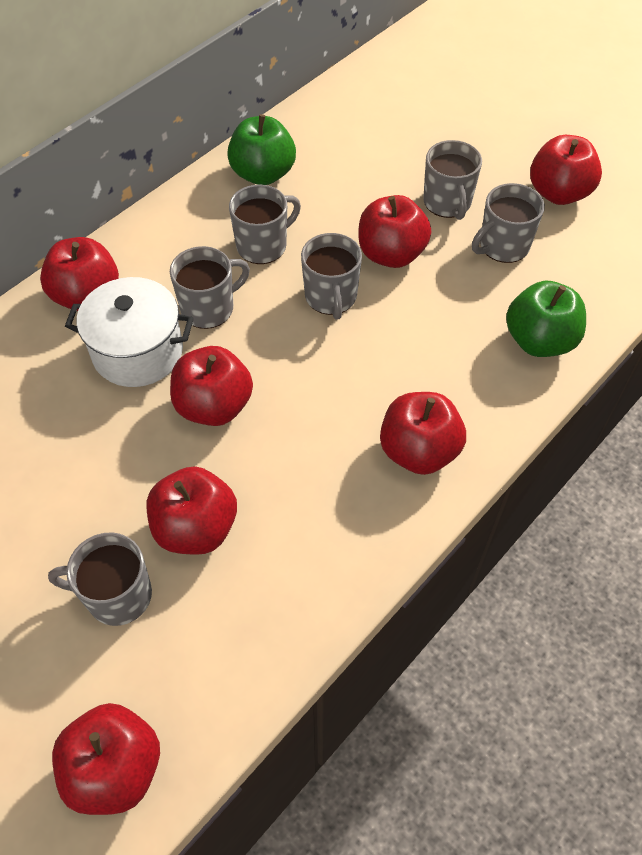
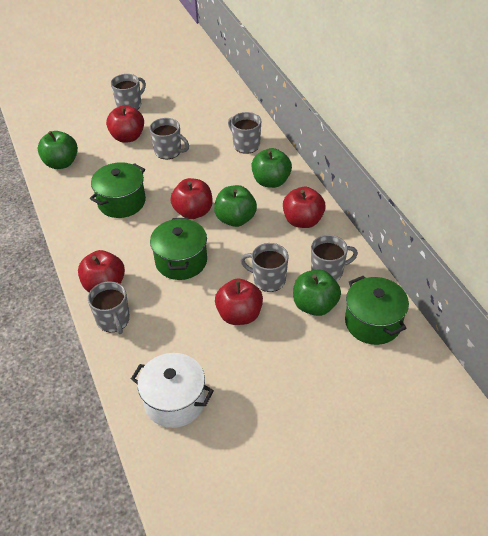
green apple: [227,114,296,185] [506,281,586,357] = 2 -> [38,131,78,169] [214,185,257,227] [252,148,292,188] [293,269,341,316] = 4
green pot: none = 0 -> [90,162,146,218] [150,218,207,280] [345,276,409,345] = 3
red apple: [40,237,119,311] [52,703,160,815] [147,466,237,555] [170,346,253,426] [358,195,431,268] [380,392,466,475] [530,135,602,205] = 7 -> [78,250,125,292] [106,105,144,143] [170,178,212,219] [215,278,263,325] [283,187,326,228] = 5

